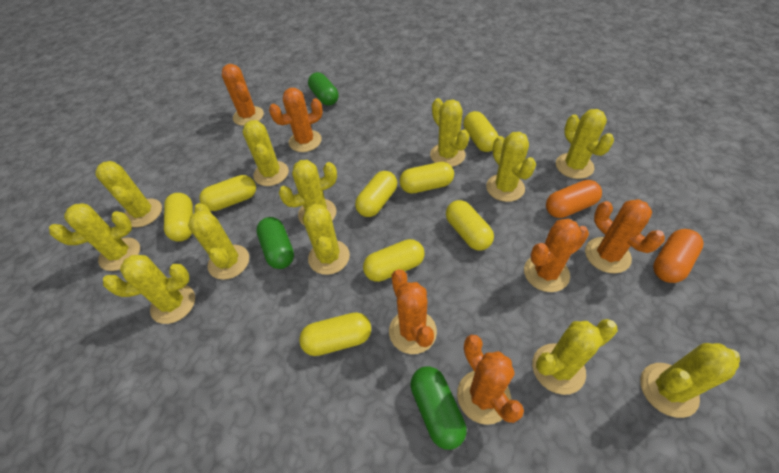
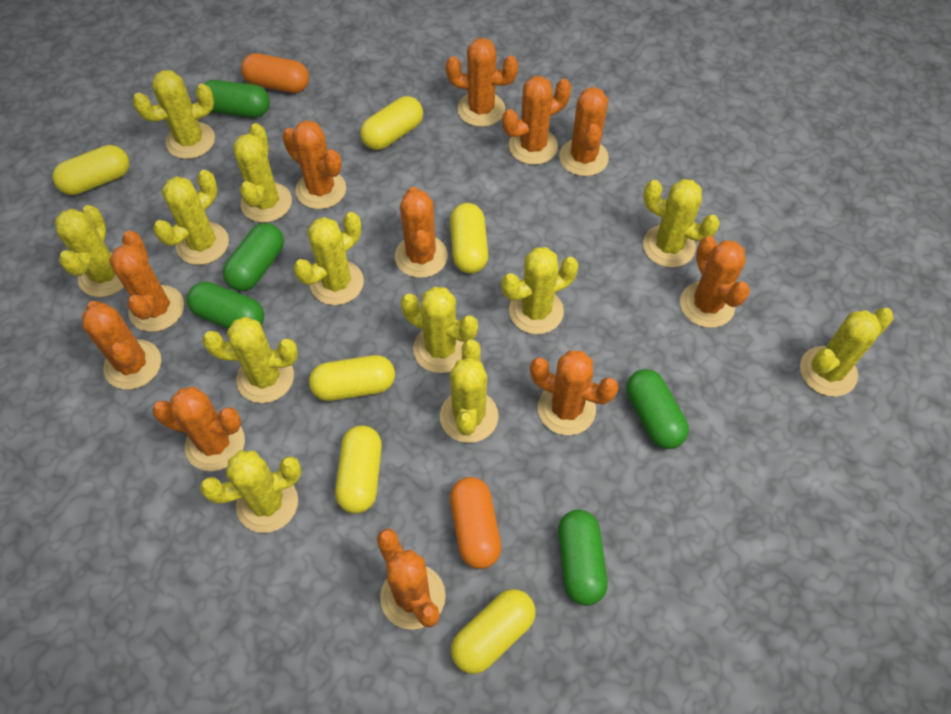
green capsule: [256,217,294,269] [308,72,338,106] [410,366,466,450] = 3 -> [187,282,264,329] [204,80,270,118] [223,223,284,291] [558,510,608,606] [626,369,689,449] = 5
orange cactus: [222,64,264,126] [269,88,323,152] [389,269,437,354] [457,335,524,425] [524,219,589,292] [585,199,665,273] = 6 -> [82,301,161,390] [109,231,184,332] [152,387,245,471] [282,120,346,209] [377,529,446,630] [395,187,448,278] [446,38,518,127] [502,76,571,165] [530,350,619,435] [559,87,609,176] [680,236,750,328] = 11
yellow capsule: [164,193,193,242] [199,175,256,211] [299,312,371,356] [355,171,397,217] [363,239,424,282] [399,162,454,193] [446,200,494,250] [463,111,499,152] = 8 -> [53,145,129,195] [309,355,395,401] [335,425,382,514] [360,96,423,150] [450,203,488,274] [451,589,535,674] = 6

